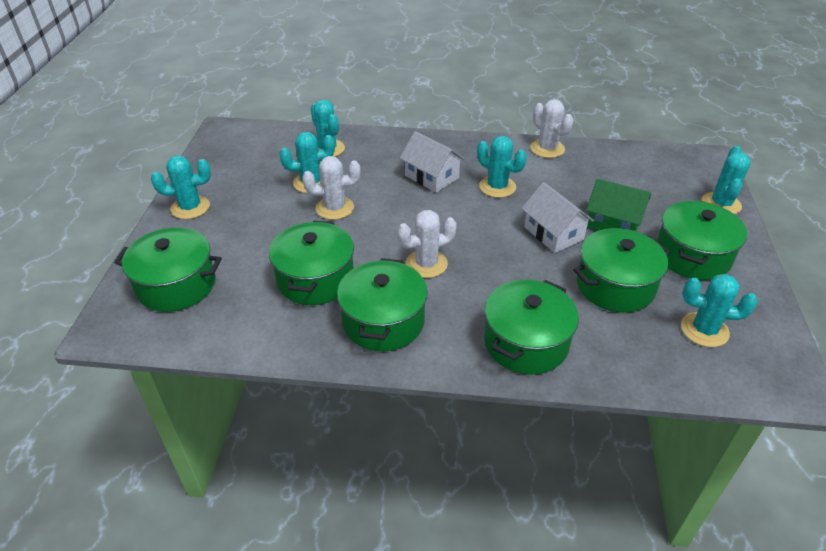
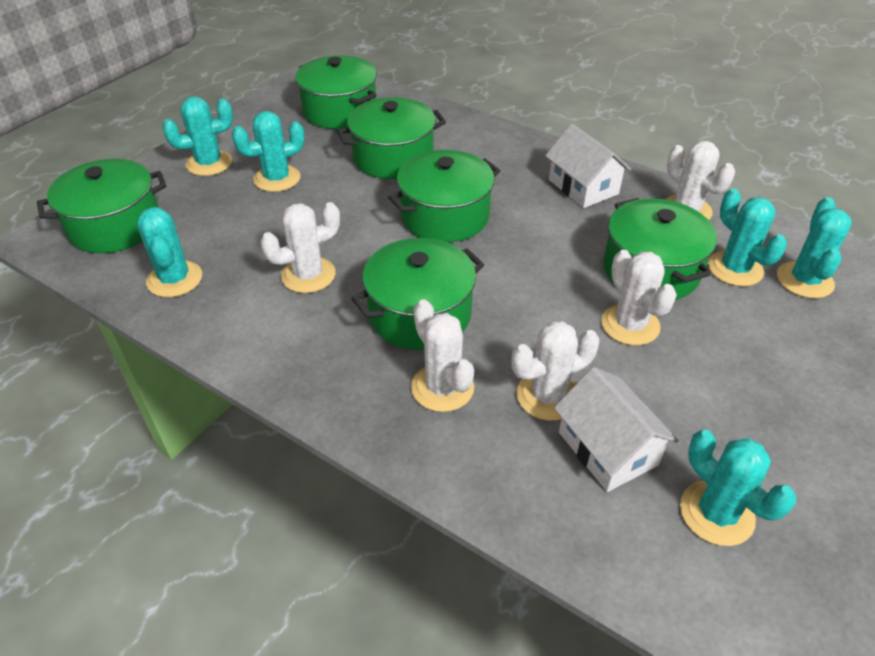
green house: [586,179,651,231] = 1 -> none = 0
white cactus: [302,156,361,220] [397,210,457,278] [530,99,573,158] = 3 -> [260,202,340,293] [411,299,474,412] [511,321,599,421] [601,250,677,345] [665,141,735,220] = 5

